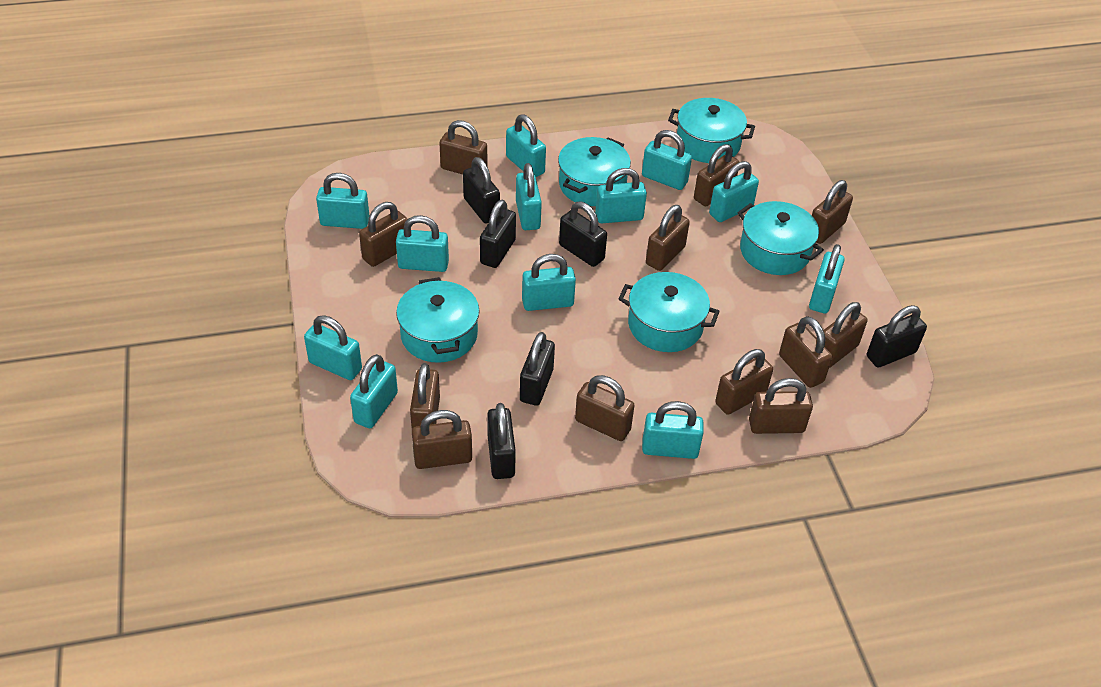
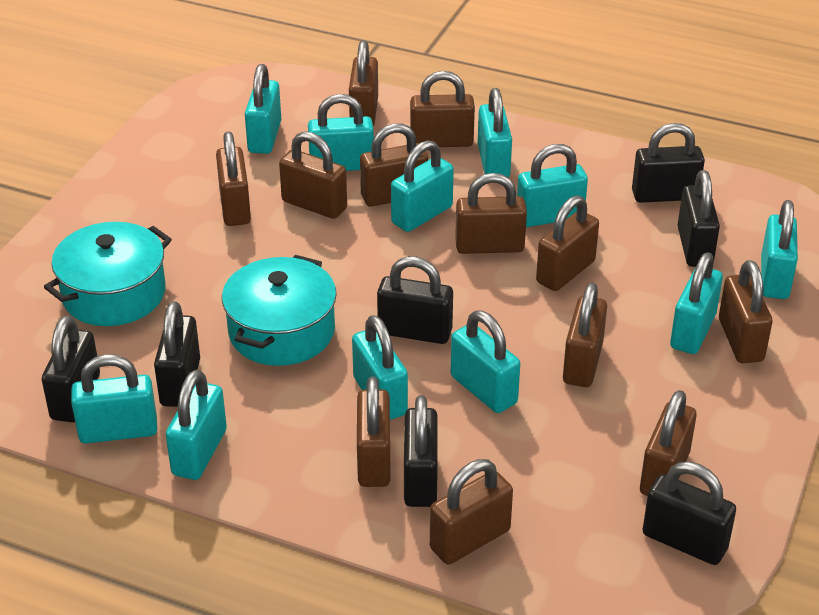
black padlock: [463,157,500,224] [480,200,516,268] [487,403,516,479] [520,332,555,406] [559,202,607,267] [867,305,927,367] = 6 -> [42,315,100,422] [154,301,200,407] [377,257,453,344] [404,395,438,507] [632,123,705,203] [643,462,736,565] [678,170,720,267] = 7
turquoise padlock: [304,315,362,380] [316,173,369,229] [350,354,398,428] [396,215,449,272] [506,114,546,177] [516,163,542,230] [522,254,576,311] [595,168,647,223] [642,130,692,190] [642,401,704,459] [709,161,759,222] [809,244,845,314] = 12 -> [71,354,157,443] [166,370,227,480] [245,64,281,154] [308,94,374,171] [352,315,408,420] [391,140,454,232] [451,310,520,413] [478,88,512,177] [517,144,588,227] [670,252,723,354] [761,200,798,299] = 11
turquoise pot: [396,277,480,363] [558,137,631,206] [618,272,720,352] [668,98,755,163] [738,201,824,275] = 5 -> [44,222,172,326] [222,255,337,366] = 2

